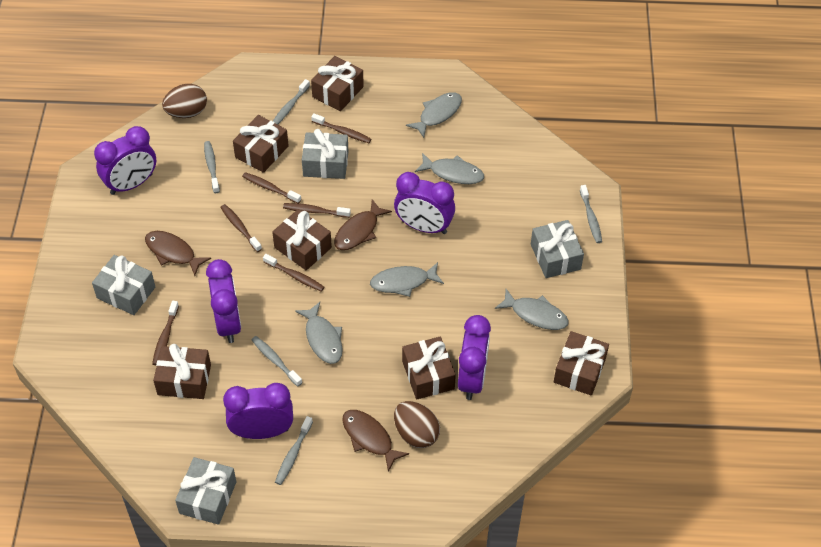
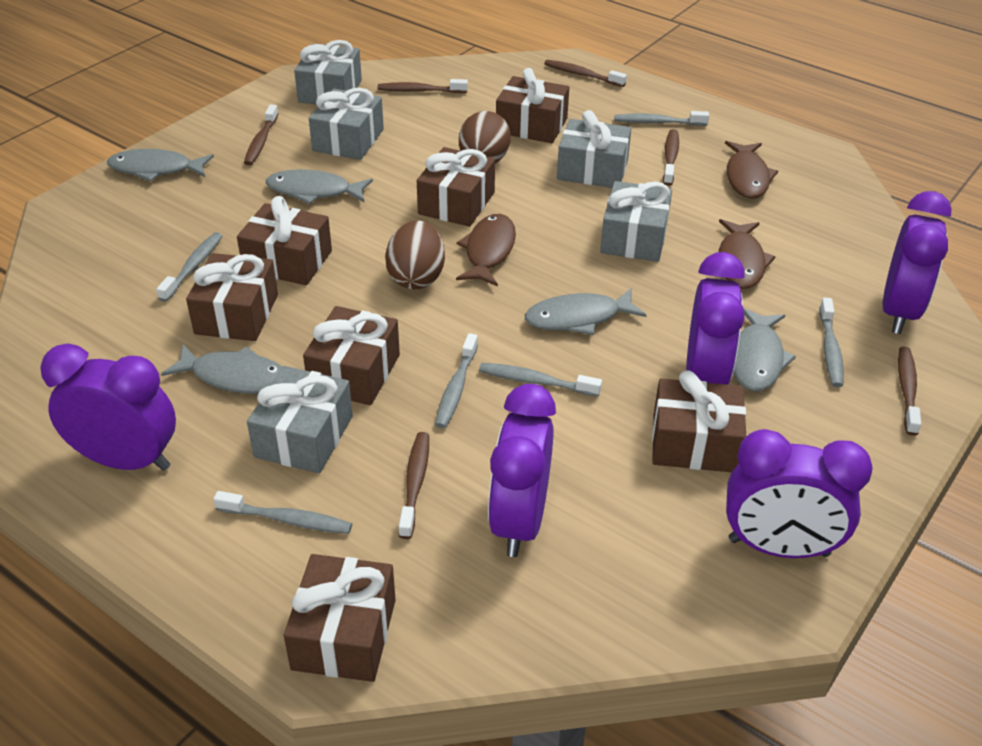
brown gift: [153,344,211,399] [233,115,289,173] [272,209,332,270] [311,56,364,111] [402,336,456,399] [554,331,609,396] = 6 -> [186,253,278,341] [237,196,332,285] [284,554,396,682] [303,306,400,405] [417,147,495,227] [496,68,569,143] [652,370,746,472] = 7
grey gift: [92,255,155,315] [175,457,236,525] [302,129,349,179] [531,220,584,278] = 4 -> [247,366,353,473] [294,40,362,104] [309,88,384,160] [557,110,631,188] [600,181,672,262] = 5
grey toothbrush: [204,141,220,193] [251,336,303,387] [273,79,310,125] [275,416,313,485] [580,185,602,243] = 5 -> [156,232,223,302] [214,491,352,534] [435,333,478,428] [479,363,602,397] [614,111,709,126] [819,298,844,387] = 6

